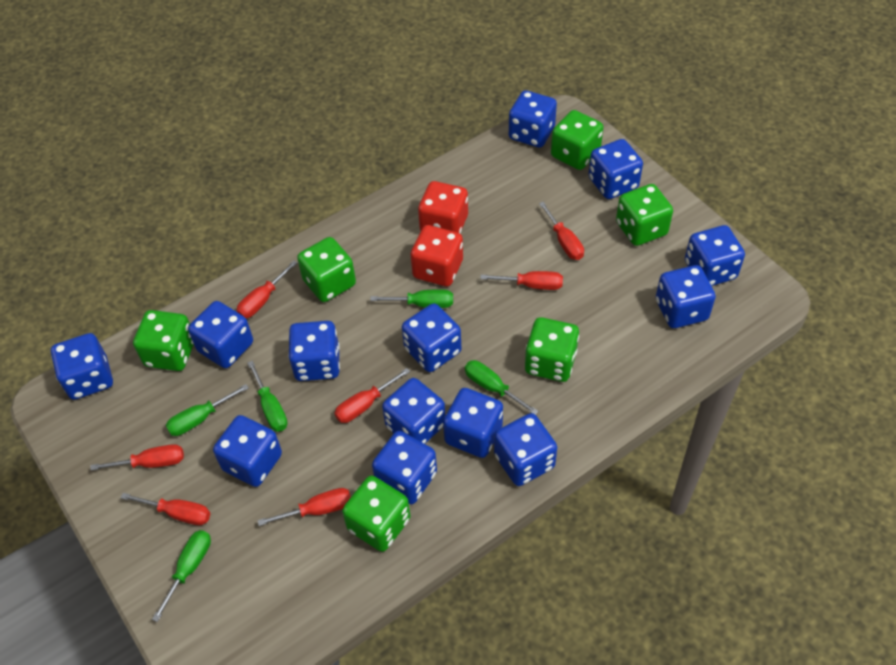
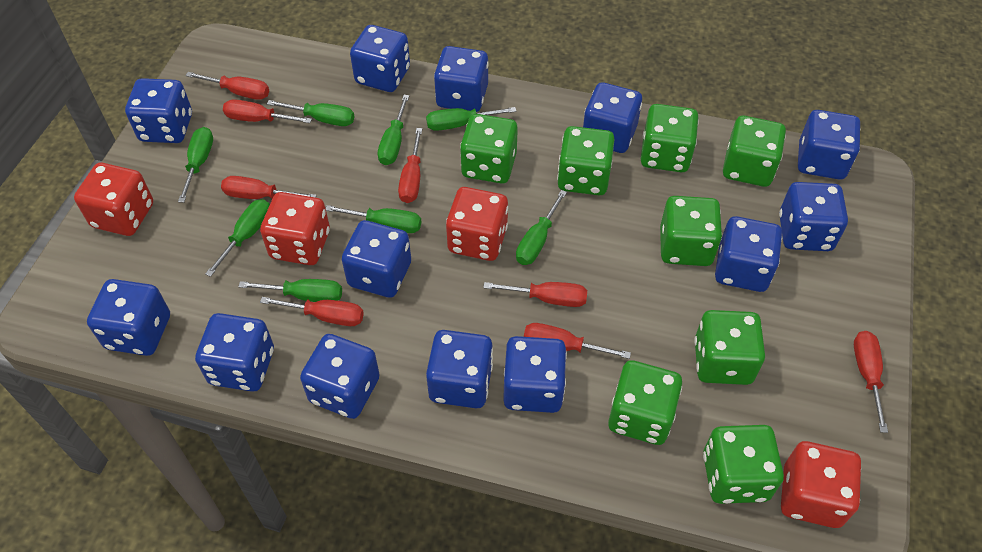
green dice: [133,310,194,371] [297,237,356,302] [342,476,410,552] [525,317,579,382] [551,110,603,170] [616,184,673,246] = 6 -> [460,114,518,184] [557,126,615,195] [608,360,682,445] [641,104,699,172] [660,196,722,266] [694,310,765,385] [703,425,784,504] [723,116,786,187] = 8
green screwdriver: [152,530,211,622] [166,384,249,436] [247,360,288,432] [370,289,453,308] [465,360,538,415] = 5 -> [178,127,213,203] [205,199,270,277] [238,279,342,302] [267,100,355,126] [326,205,421,233] [378,95,409,165] [426,107,516,131] [516,190,567,265] = 8
red dice: [411,225,463,287] [418,181,468,233] = 2 -> [74,163,153,236] [260,192,330,265] [446,187,508,261] [781,441,861,528] = 4
red screwdriver: [90,444,184,471] [121,493,210,525] [237,260,297,318] [258,488,351,526] [335,368,410,423] [480,271,563,290] [539,202,584,260] = 7 -> [185,72,269,100] [221,176,317,199] [223,99,312,123] [260,297,364,326] [398,128,422,203] [483,282,587,307] [524,323,631,359] [854,331,888,433] = 8

